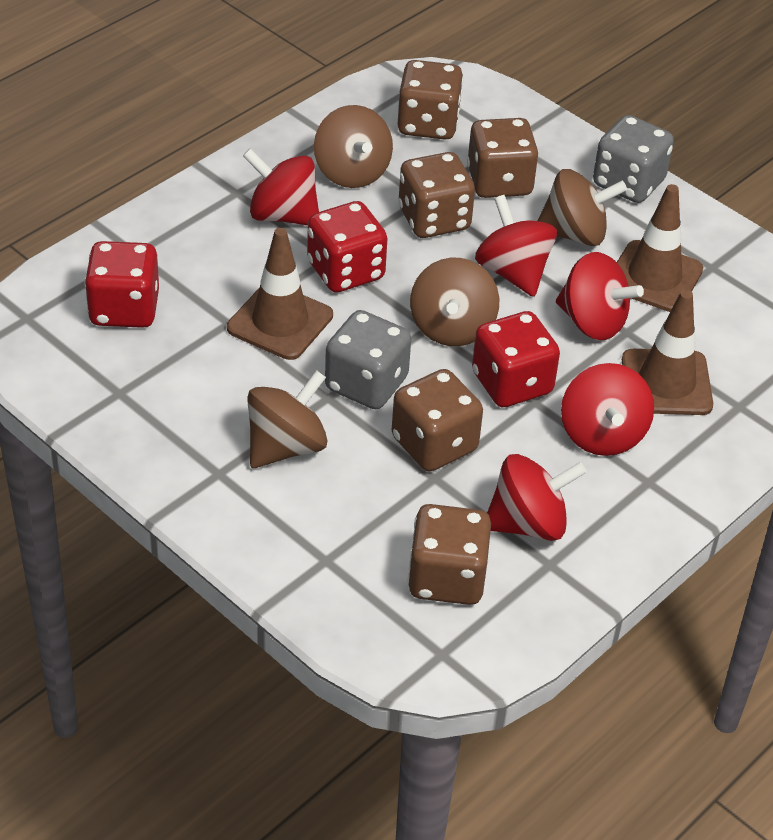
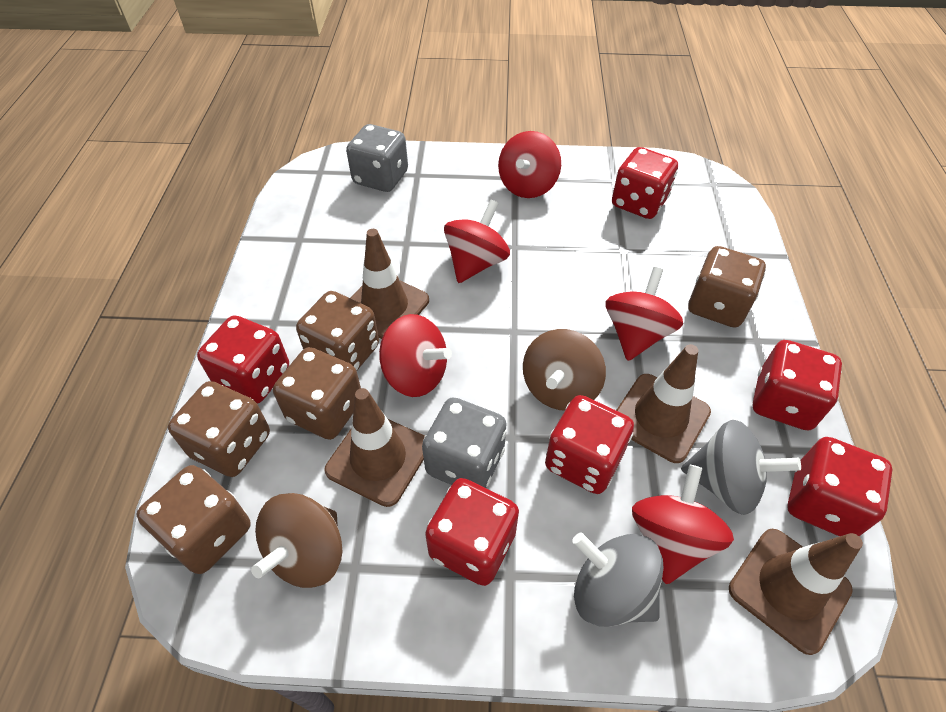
brown spinning top: [247,370,327,468] [314,105,393,188] [410,258,499,346] [537,169,627,246] = 4 -> [251,493,342,588] [523,329,606,411] = 2
brown traffic cone: [227,228,333,360] [617,184,703,312] [622,290,713,415] = 3 -> [325,388,425,507] [351,229,429,339] [616,344,711,463] [729,529,863,655] = 4
grey spinning top: none = 0 -> [572,533,663,627] [681,420,801,515] = 2
red dice: [85,241,159,328] [307,201,388,293] [472,311,560,407] = 3 -> [197,315,289,404] [425,478,519,586] [545,395,634,494] [612,147,678,219] [753,340,842,430] [787,437,893,537] = 6

